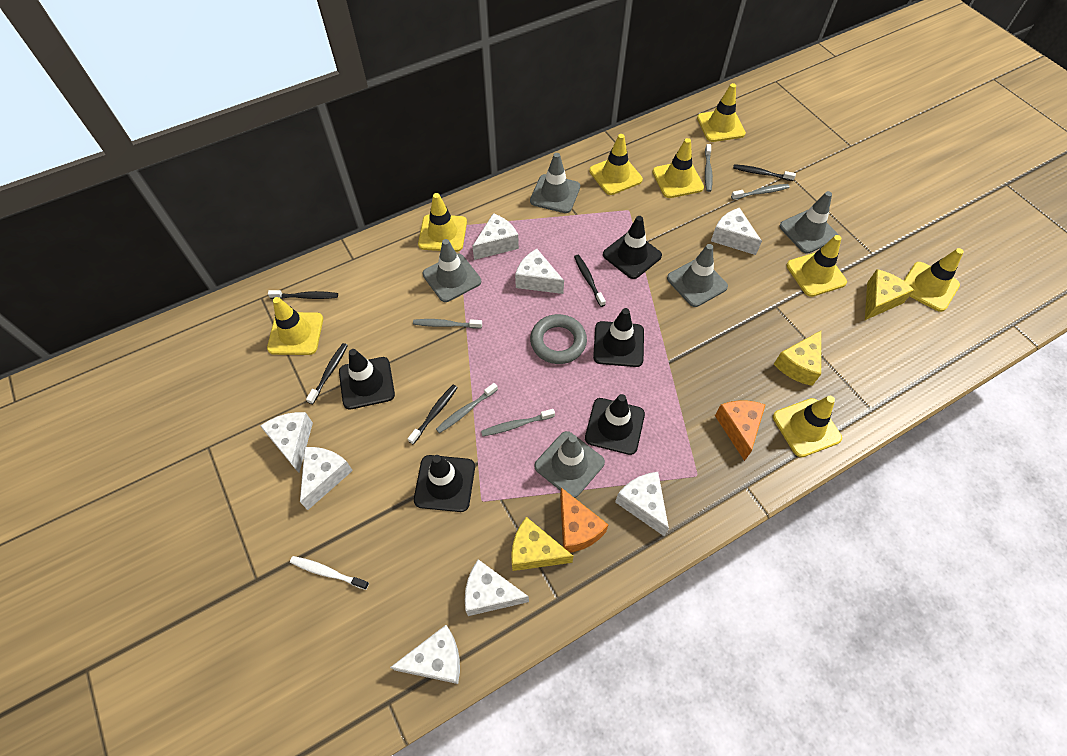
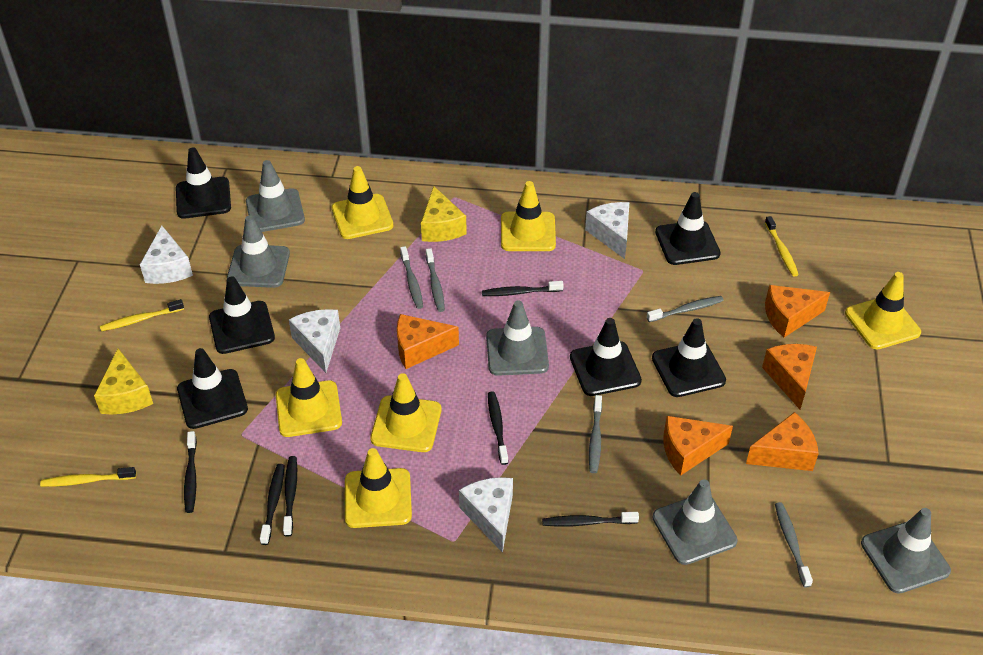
black toothbrush: [268,290,338,299] [306,343,348,404] [408,385,458,444] [574,255,606,307] [733,164,796,181] = 5 -> [184,431,197,513] [260,464,285,545] [283,456,297,537] [482,281,564,296] [488,391,508,465] [542,512,639,527] = 6
black traffic cone: [339,349,395,409] [414,455,475,512] [585,394,645,455] [593,308,644,367] [603,216,662,279] = 5 -> [176,147,231,219] [177,348,248,429] [209,276,275,354] [570,318,642,396] [652,318,726,397] [655,192,721,265] = 6
grey ring: [530,314,587,364] = 1 -> none = 0
orange cheese: [560,488,608,553] [715,400,766,461] = 2 -> [397,314,459,369] [663,416,733,476] [746,412,819,471] [762,344,817,409] [765,285,830,338] = 5
white cheese: [260,412,313,473] [300,447,353,510] [390,625,460,684] [465,559,529,616] [472,213,519,260] [515,249,564,294] [615,472,669,536] [711,208,762,255] = 8 -> [140,226,193,284] [289,309,340,373] [459,477,513,553] [585,202,629,259] = 4
white toothbrush: [290,556,369,590] = 1 -> none = 0
yellow cheese: [511,517,574,571] [774,331,821,386] [865,269,914,320] = 3 -> [94,348,153,414] [421,186,467,242] = 2
yellow toothbrush: none = 0 -> [40,467,136,487] [100,299,184,332] [765,216,799,277] = 3
yellow traffic cone: [267,297,323,355] [418,193,467,252] [589,134,643,195] [652,138,704,198] [697,83,746,142] [773,396,842,457] [786,235,847,297] [904,248,964,312] = 8 -> [276,358,342,437] [332,166,393,239] [345,448,412,528] [370,373,441,452] [501,181,556,251] [845,272,921,349] = 6

